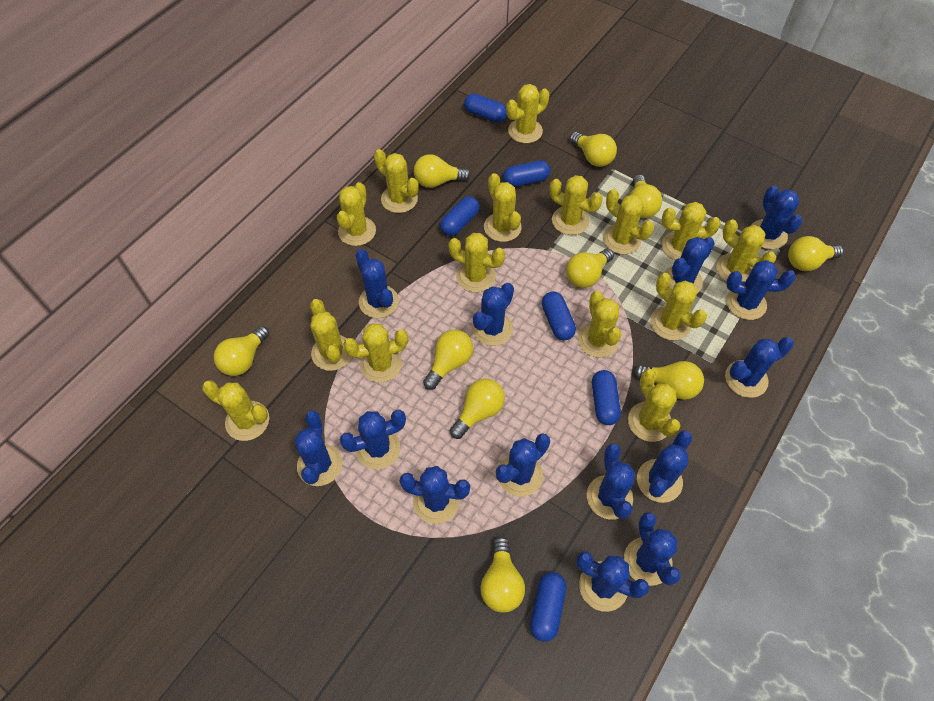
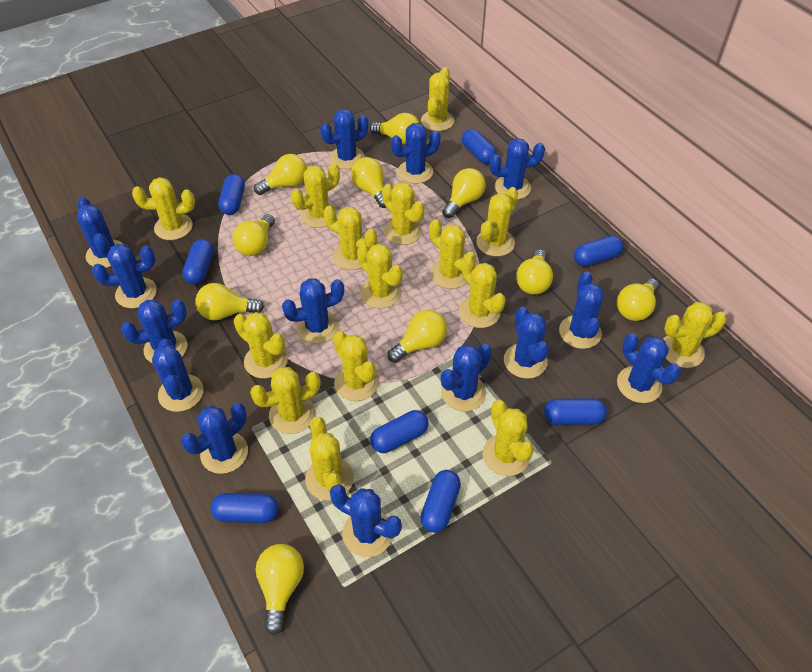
blue capsule: [440,196,480,236] [464,93,507,123] [503,160,550,187] [530,572,566,642] [542,291,576,341] [592,370,621,425] = 6 -> [182,239,214,284] [210,493,279,523] [218,174,245,215] [370,410,429,453] [420,470,461,533] [462,129,497,164] [544,398,607,425] [574,236,623,267] = 8

